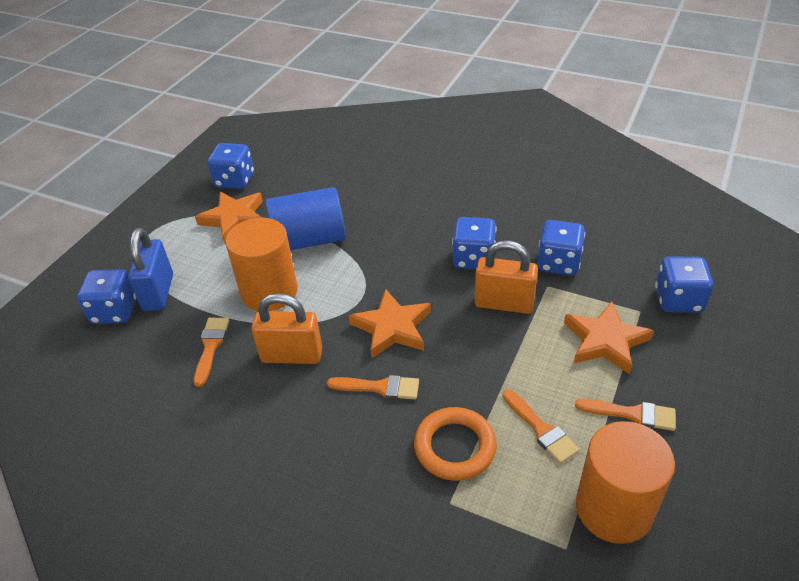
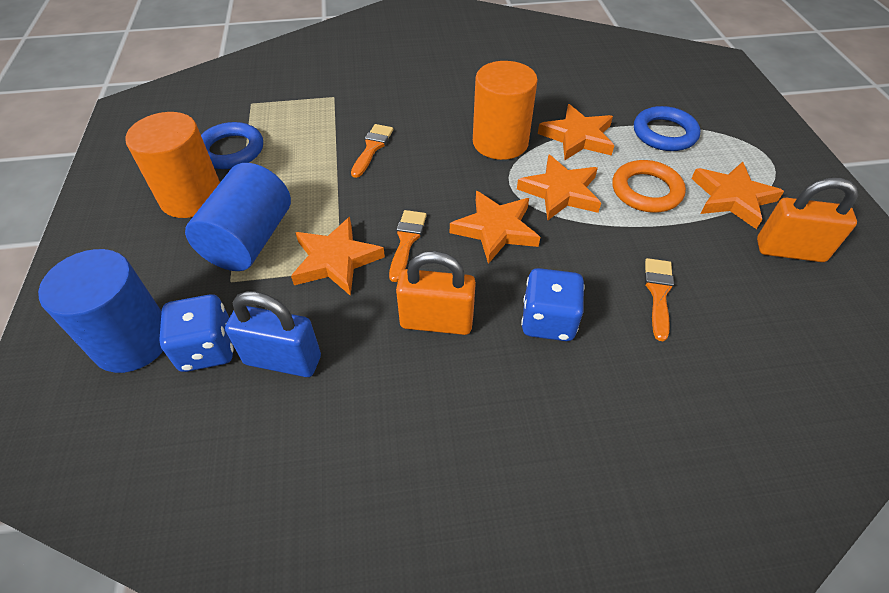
blue cylinder: [266,187,345,250] = 1 -> [38,249,163,373] [185,163,291,271] = 2
blue dice: [77,269,137,324] [208,143,254,189] [452,217,497,269] [537,220,585,276] [655,257,713,313] = 5 -> [159,294,234,372] [521,268,585,341] = 2
blue ring: none = 0 -> [201,122,263,169] [634,106,701,151] = 2
orange brush: [194,318,230,387] [327,375,419,399] [503,389,579,464] [575,399,676,431] = 4 -> [351,124,393,178] [389,210,427,282] [645,258,674,341] = 3
orange star: [195,192,263,243] [349,289,431,359] [564,301,654,375] = 3 -> [291,217,385,296] [450,191,540,264] [517,155,601,221] [538,104,614,160] [691,162,784,229] = 5

